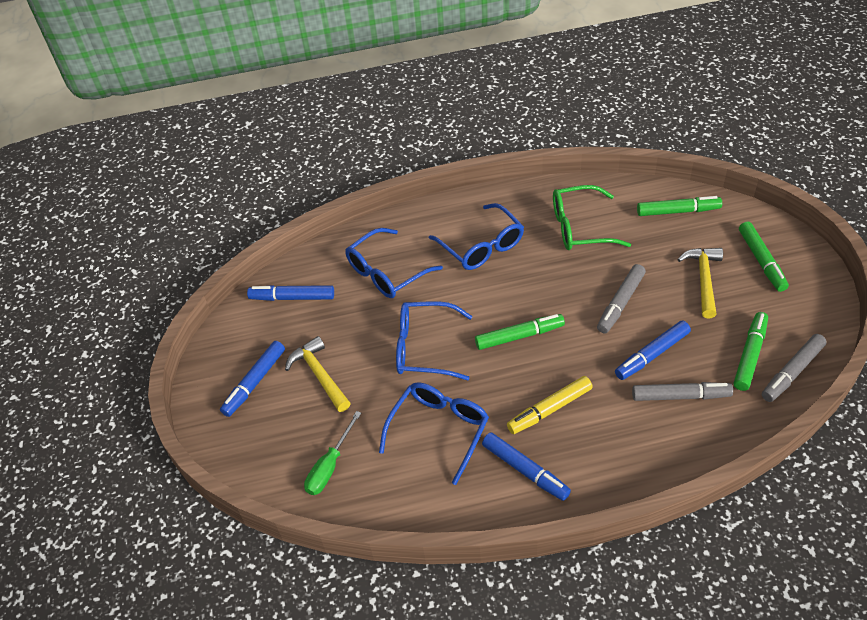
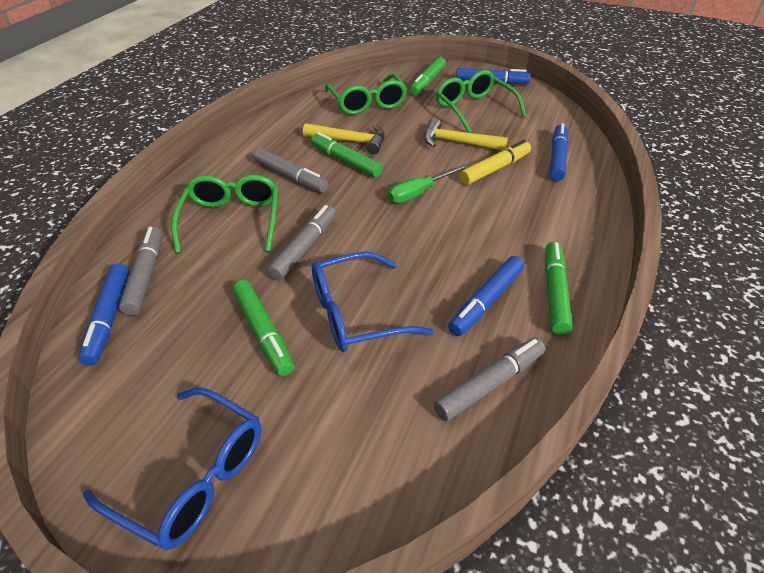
blue glasses: [345,228,443,298] [379,382,489,485] [396,301,473,380] [429,203,524,270] = 4 -> [83,387,261,550] [312,252,434,352] = 2
green glasses: [553,185,631,250] = 1 -> [172,175,278,253] [325,74,407,115] [436,70,526,133] = 3
grey marker: [597,264,646,333] [632,382,733,401] [762,334,827,402] = 3 -> [119,227,163,315] [253,148,328,192] [267,205,336,281] [434,338,545,421] = 4

